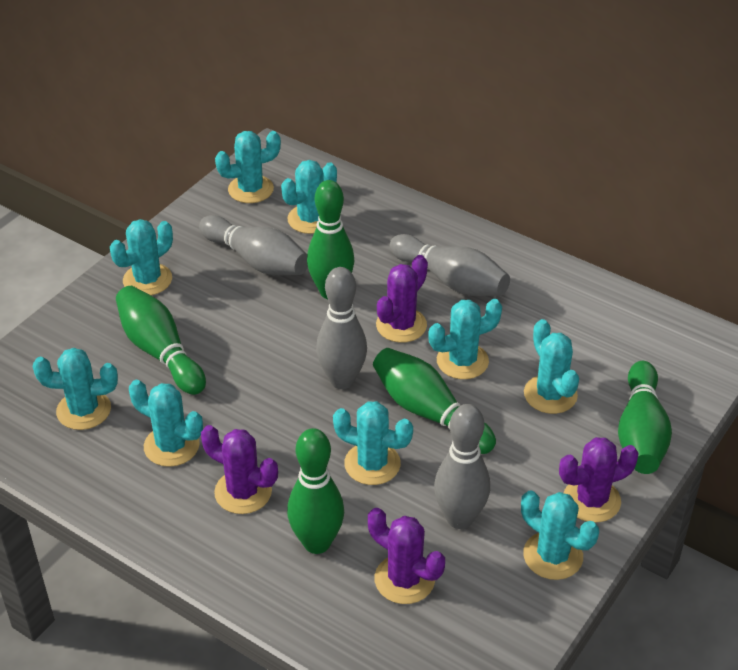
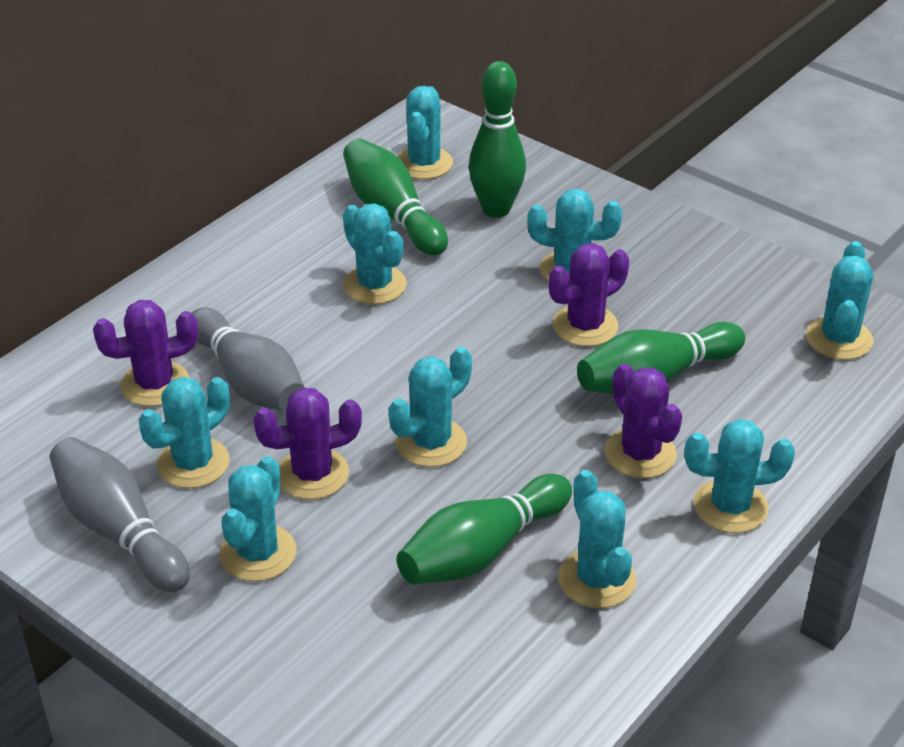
green bowling pin: [116,286,206,395] [287,428,344,554] [307,180,354,299] [373,348,496,454] [618,361,672,474] = 5 -> [343,139,448,256] [397,474,572,585] [469,61,526,218] [577,322,745,394] = 4
grey bowling pin: [199,215,308,275] [316,267,367,389] [389,234,510,296] [434,404,490,529] = 4 -> [50,437,190,592] [191,307,305,412] = 2

